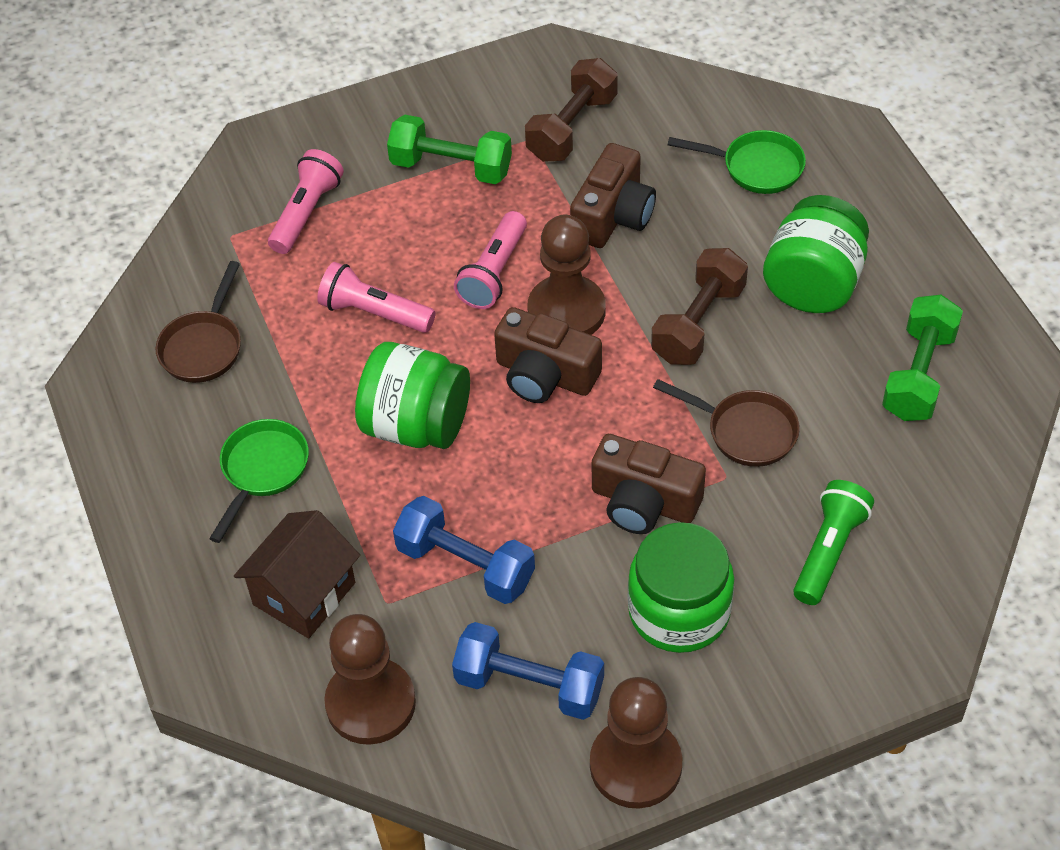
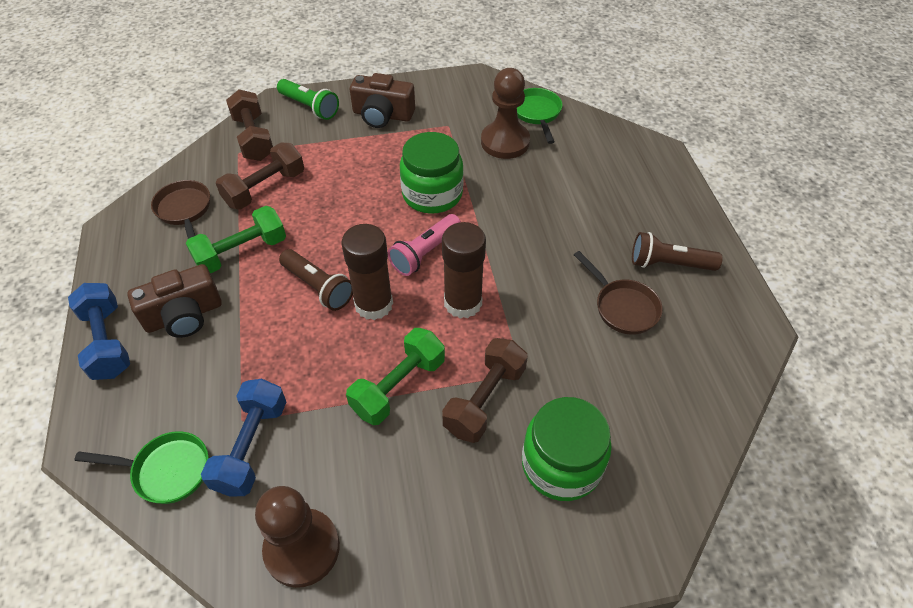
brown camera: [494,307,602,403] [570,143,656,248] [592,434,706,534] = 3 -> [127,264,222,338] [350,73,415,128] = 2
brown dumbbell: [525,58,618,162] [651,248,748,365] = 2 -> [216,143,304,210] [226,90,273,161] [442,338,528,443] = 3
brown flashlight: none = 0 -> [279,249,353,311] [632,232,722,271] = 2
brown glue stick: none = 0 -> [342,224,393,320] [442,222,486,319] = 2
brown house: [234,510,360,638] = 1 -> none = 0
brown pawn: [324,614,416,745] [527,215,606,335] [590,677,682,809] = 3 -> [255,486,340,588] [481,68,530,159] = 2
green jar: [355,342,470,449] [628,522,734,653] [763,195,869,313] = 3 -> [400,132,464,214] [522,397,612,501] = 2
pink flashlight: [268,149,344,254] [317,262,436,333] [454,211,527,309] = 3 -> [388,214,461,276] = 1

